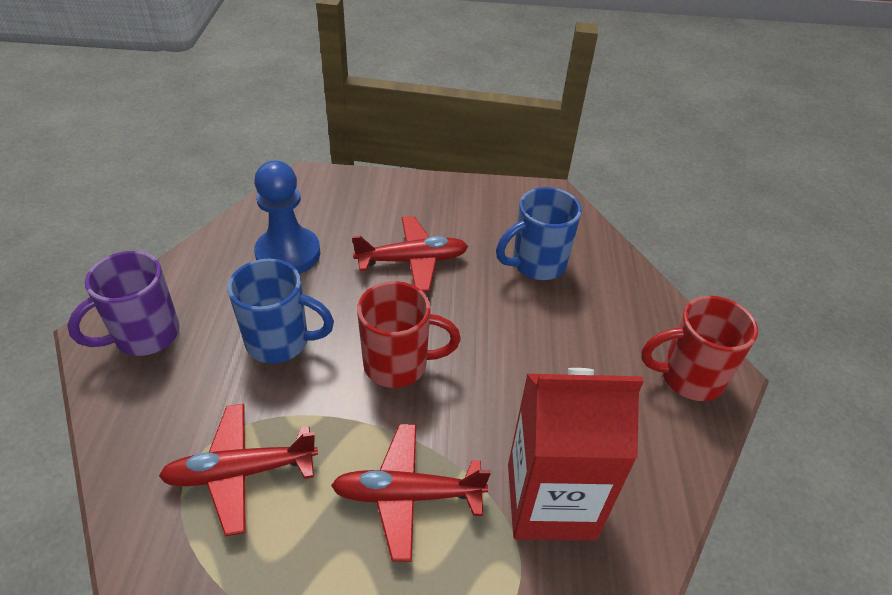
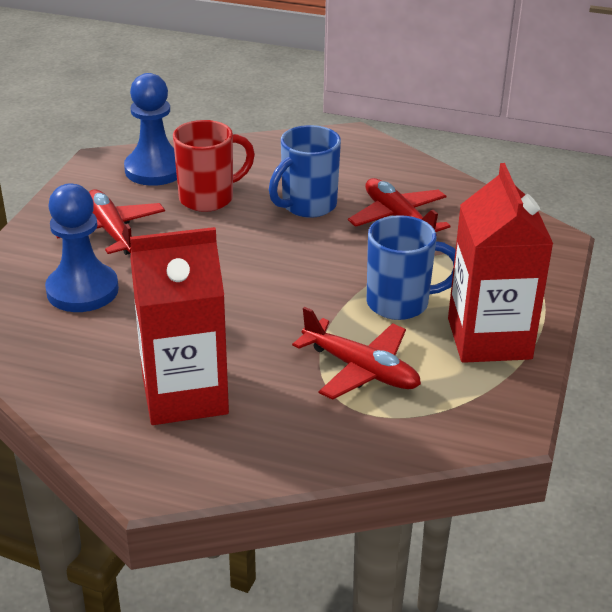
blue pawn: [254,161,320,274] = 1 -> [45,183,119,312] [124,73,177,186] = 2
purple mug: [67,251,180,356] = 1 -> none = 0
red carton: [508,368,644,541] = 1 -> [130,227,229,425] [448,163,553,363] = 2
red mug: [357,281,461,388] [641,296,758,401] = 2 -> [173,120,255,212] = 1

